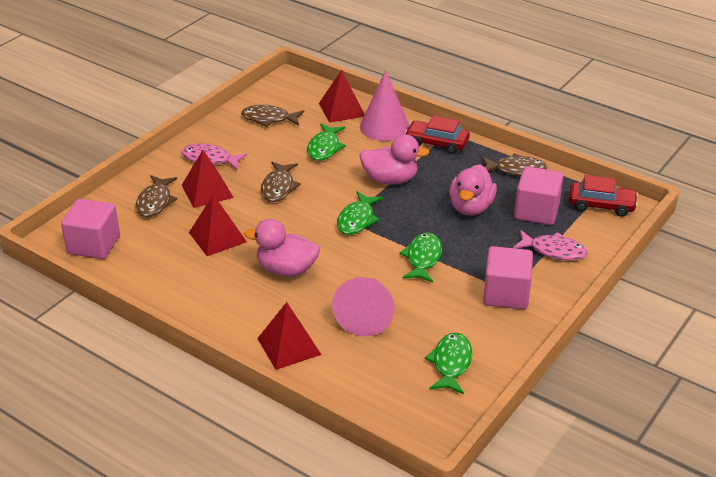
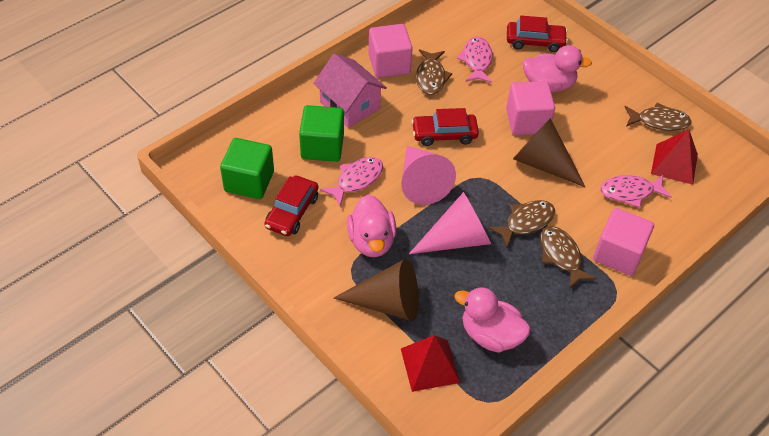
brown cone: none = 0 -> [334,259,419,321] [513,118,585,187] = 2
green cube: none = 0 -> [220,138,274,199] [299,105,344,162] = 2
green fish: [307,124,346,161] [337,191,383,235] [399,233,442,283] [425,333,472,394] = 4 -> none = 0
pink fish: [181,144,247,169] [513,230,588,261] = 2 -> [320,157,383,206] [457,37,493,83] [600,175,672,207] = 3
pink house: none = 0 -> [313,53,387,128] = 1
red car: [405,116,470,154] [569,175,638,217] = 2 -> [264,176,318,236] [412,108,479,146] [507,16,568,52] = 3
red pyramid: [182,150,234,208] [189,194,247,256] [257,302,321,370] [319,70,365,123] = 4 -> [401,335,460,392] [651,130,698,185] = 2

